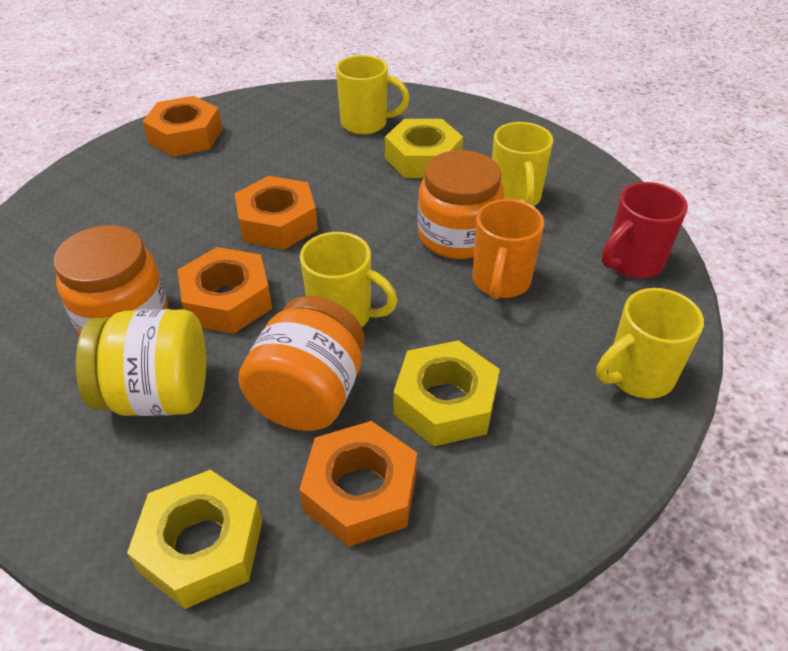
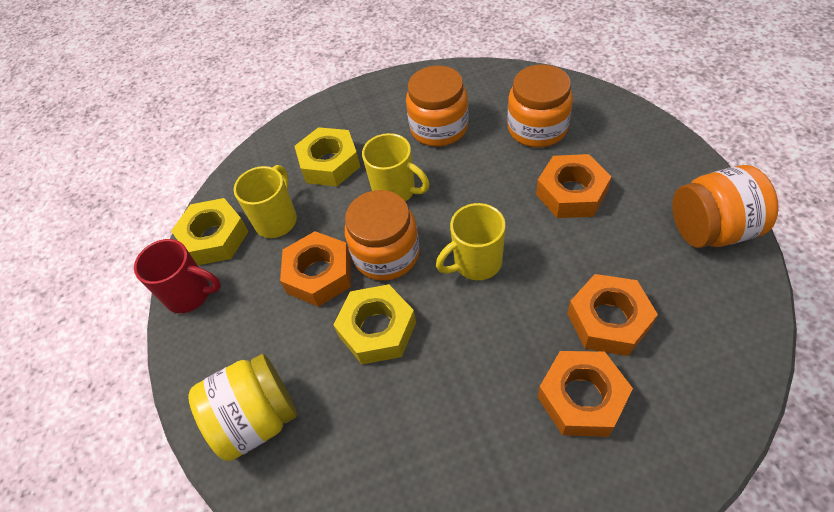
orange jar: [53,225,168,335] [238,296,365,431] [418,150,504,259] = 3 -> [345,190,420,281] [406,65,468,147] [507,64,573,147] [672,165,779,248] = 4
orange mug: [472,199,544,300] = 1 -> none = 0
yellow mug: [300,232,398,327] [336,55,410,135] [492,122,553,206] [596,288,704,399] = 4 -> [234,165,297,238] [362,133,429,202] [436,203,506,280] = 3

